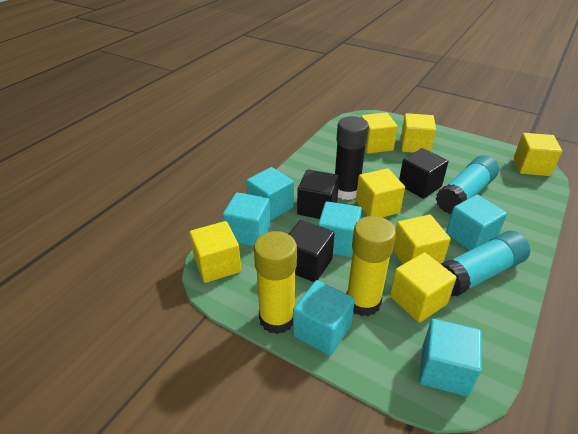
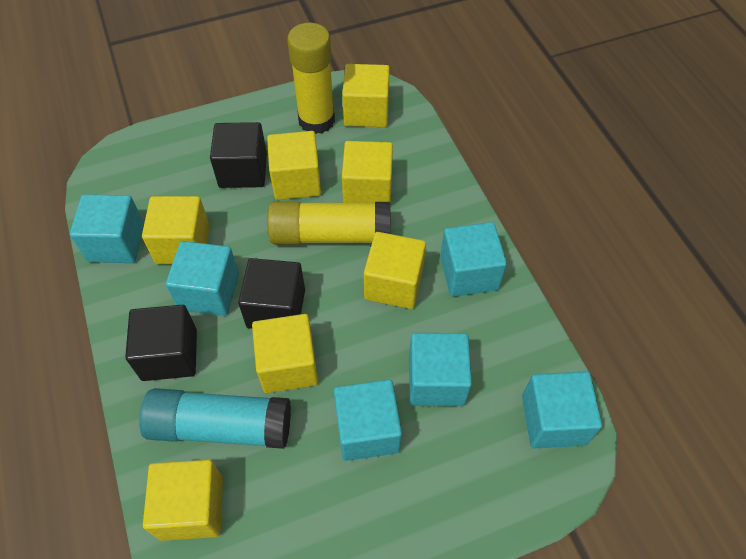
black glue stick: [335,116,369,200] = 1 -> none = 0
turquoise glue stick: [436,155,499,214] [441,231,530,297] = 2 -> [139,388,291,449] = 1

